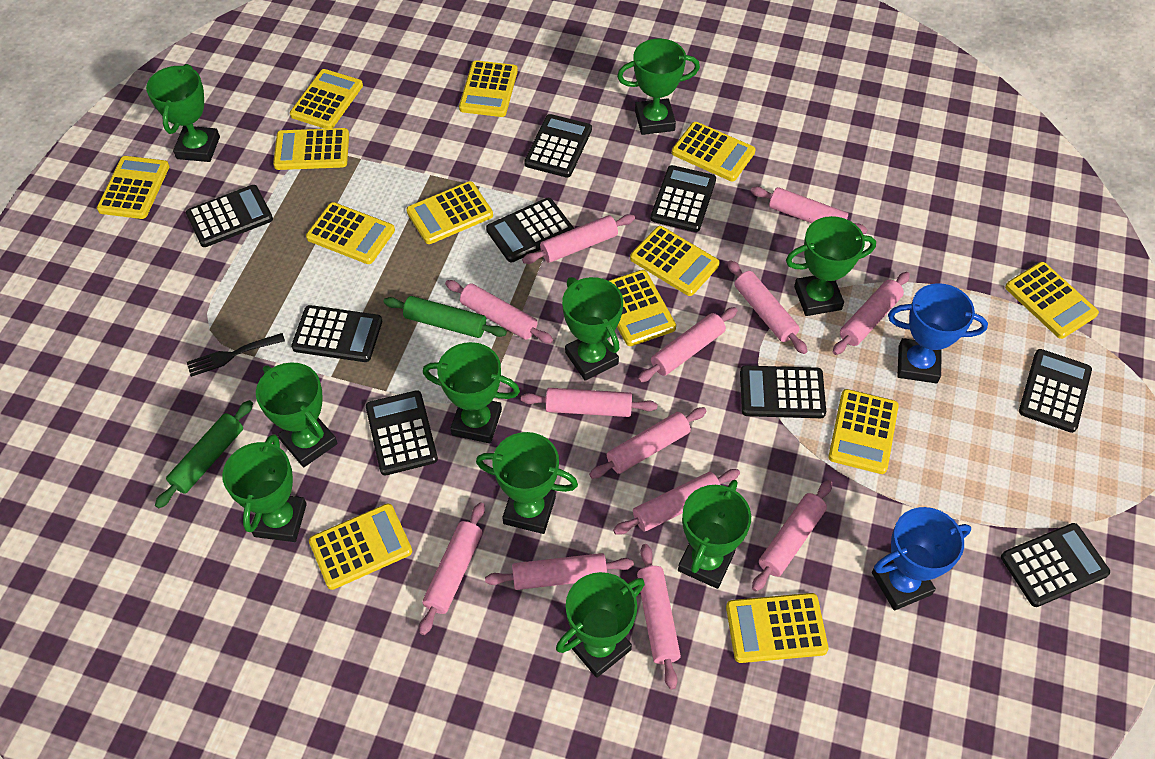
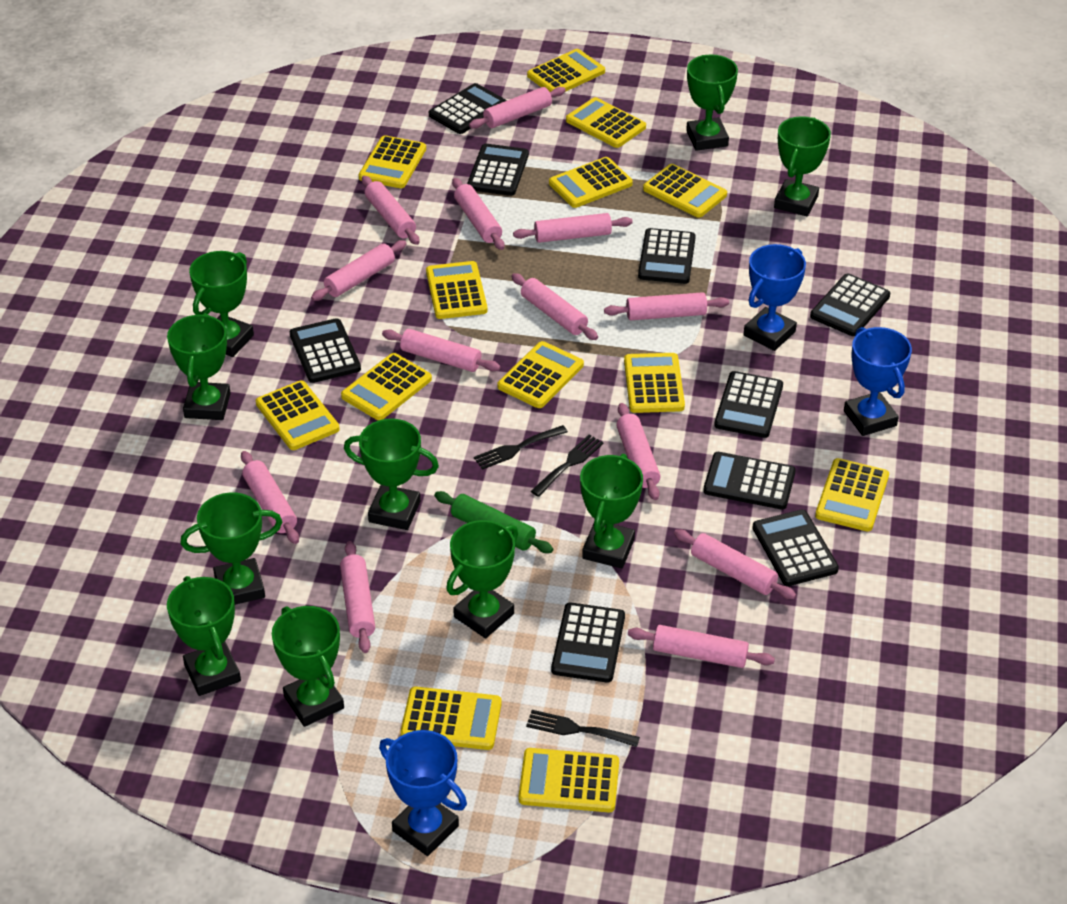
black fork: [187,333,285,377] = 1 -> [474,425,568,470] [526,710,640,747] [531,435,604,497] = 3
blue trophy: [872,507,971,611] [888,283,988,383] = 2 -> [379,730,467,856] [744,244,806,351] [844,327,912,436] = 3
green rolling pin: [155,400,253,508] [383,296,507,338] = 2 -> [434,491,553,553] = 1

